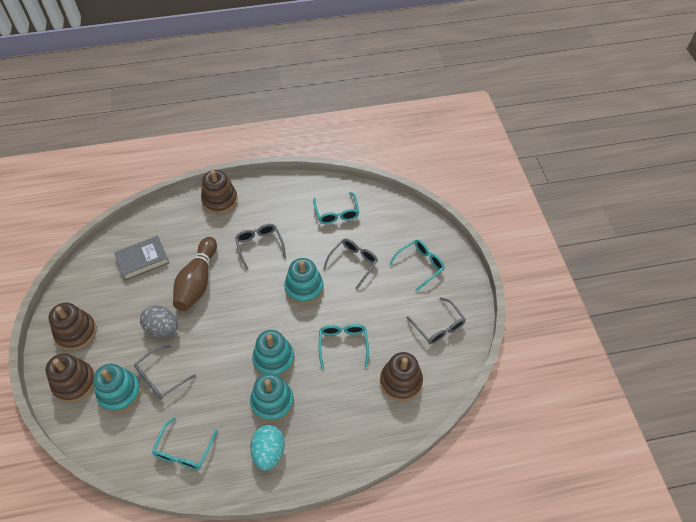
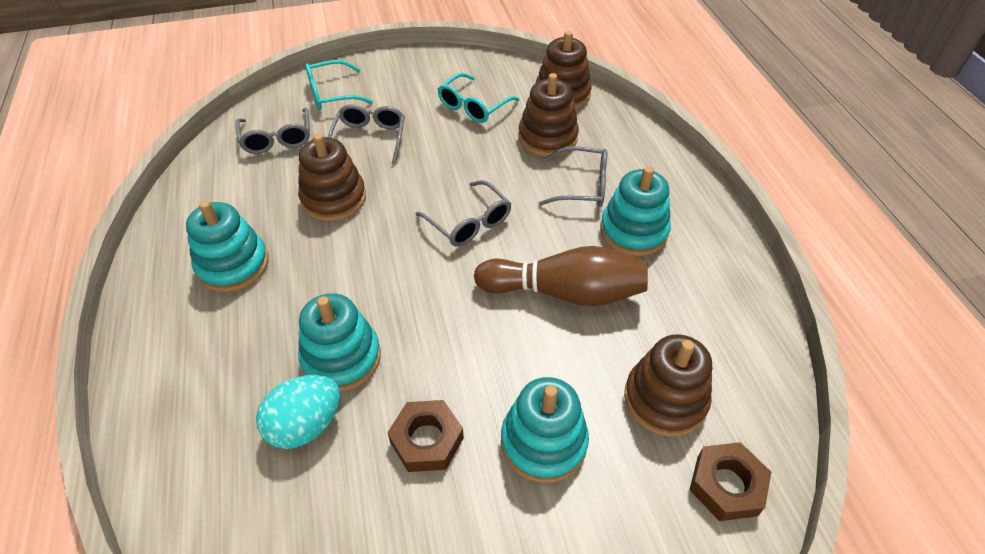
brown nut: none = 0 -> [387,400,464,472] [690,442,771,521] = 2
grey book: [114,236,169,281] = 1 -> none = 0
grey egg: [140,305,178,337] = 1 -> none = 0
turquoise glasses: [152,417,217,470] [313,192,359,224] [319,324,369,369] [389,239,444,292] = 4 -> [305,60,373,110] [438,73,520,123] = 2

